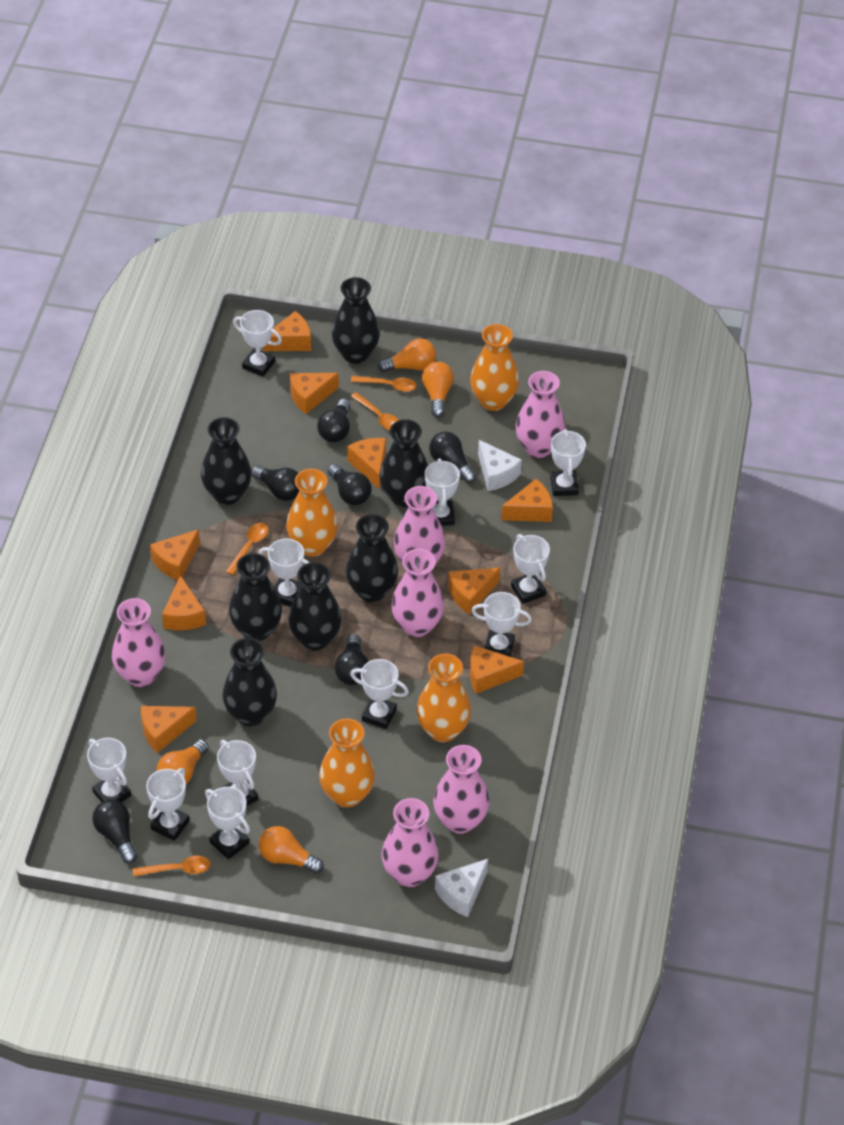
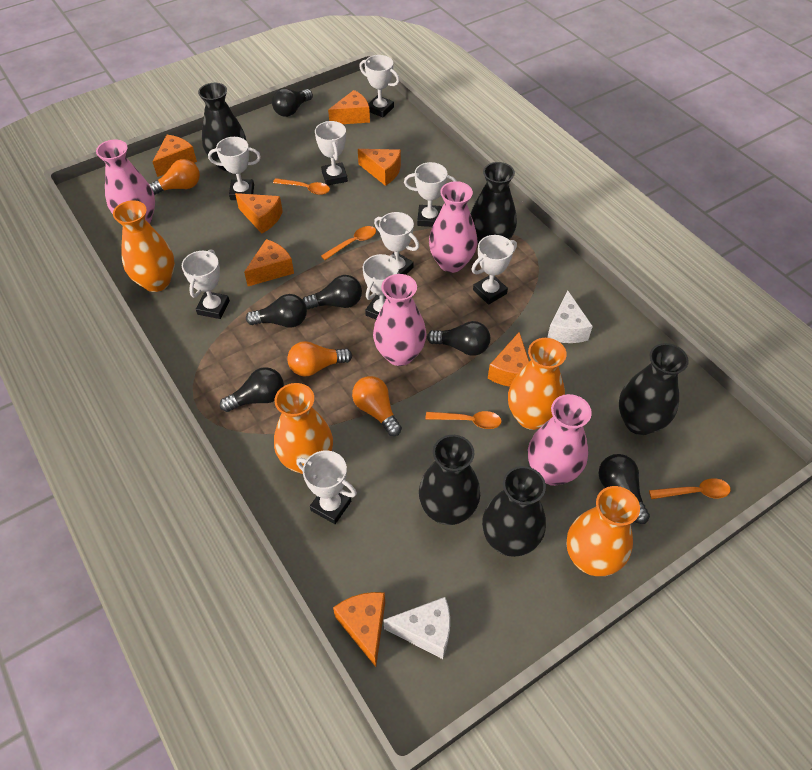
black vase: [201,417,252,505] [222,638,277,727] [229,553,282,641] [288,562,342,651] [332,277,380,364] [346,514,398,602] [379,419,428,507] = 7 -> [198,83,246,171] [419,435,480,525] [471,162,517,245] [482,466,546,557] [619,343,689,435] = 5
orange cheese: [141,706,197,753] [150,529,200,580] [162,575,206,630] [263,311,311,351] [290,373,339,414] [347,438,386,490] [448,568,500,614] [470,645,524,694] [501,479,553,522] = 9 -> [153,135,197,177] [235,193,283,234] [244,239,294,286] [328,90,370,124] [333,592,385,667] [358,149,401,186] [488,332,529,387] = 7
orange light bulb: [157,739,209,784] [259,826,324,874] [378,339,436,372] [422,361,454,417] = 4 -> [149,159,200,195] [287,341,352,376] [352,376,402,436] = 3
pink vase: [112,598,166,687] [382,798,439,887] [391,549,444,637] [394,486,446,563] [433,745,489,834] [515,371,565,458] = 6 -> [96,139,155,224] [373,274,426,366] [429,181,477,273] [528,394,592,486] = 4
white trophy: [87,738,131,802] [146,768,189,841] [205,787,250,859] [217,740,258,806] [233,310,282,377] [259,538,310,607] [350,659,409,729] [425,459,460,526] [471,592,532,657] [511,534,550,604] [551,429,586,496] = 11 -> [182,249,230,319] [208,137,261,200] [296,450,357,524] [315,121,348,185] [359,55,400,117] [363,254,399,320] [374,212,419,275] [404,162,457,227] [471,235,517,305] = 9

